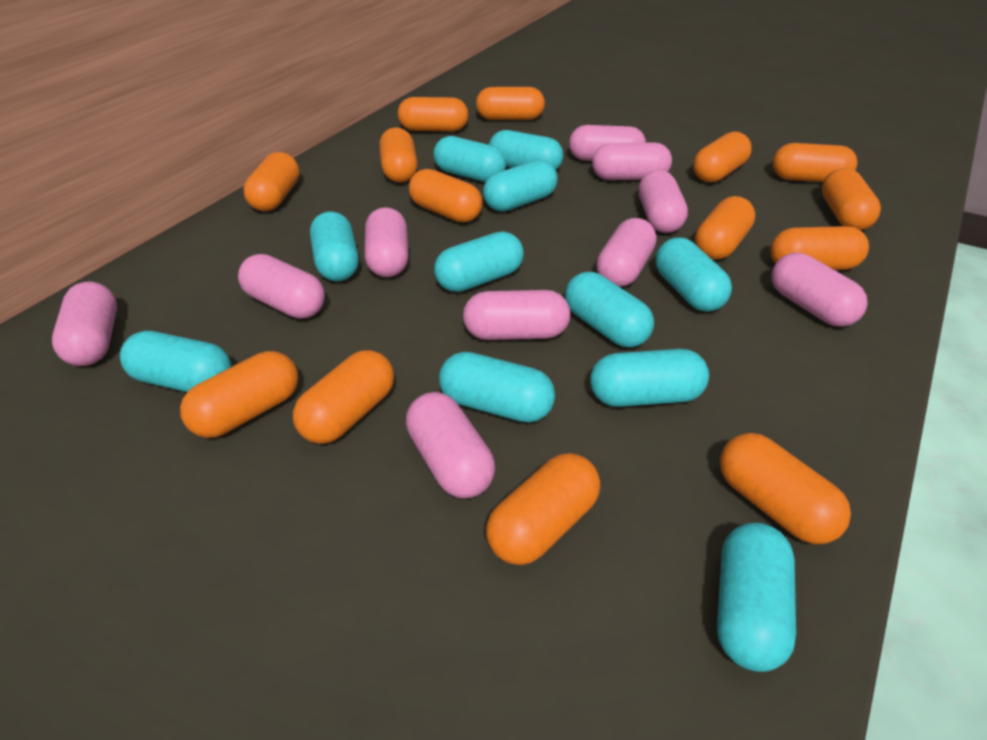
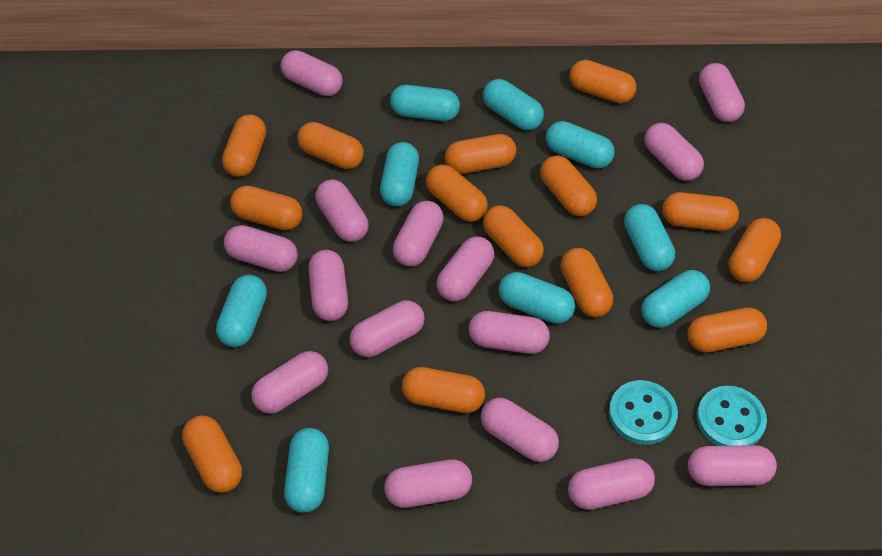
pink capsule: [52,282,117,366] [238,254,325,319] [364,207,409,277] [406,392,495,498] [463,290,570,340] [569,125,646,161] [592,143,672,180] [596,218,656,287] [639,170,688,233] [771,253,867,327] = 10 -> [224,225,298,272] [251,351,328,414] [281,50,343,96] [308,250,348,321] [315,180,368,242] [350,300,425,357] [384,459,472,508] [393,201,444,266] [436,236,494,301] [469,311,550,354] [481,398,559,462] [568,458,655,510] [644,123,704,181] [688,445,777,486] [699,63,745,122] = 15
turquoise button: none = 0 -> [609,380,678,445] [697,386,767,446] = 2
turquoise capsule: [120,331,232,392] [310,212,359,281] [433,136,506,182] [434,232,524,292] [439,352,555,423] [483,160,558,211] [489,130,563,170] [565,272,654,347] [590,349,709,407] [656,237,732,312] [717,522,796,672] = 11 -> [216,275,267,347] [284,428,329,513] [380,142,419,207] [390,85,460,121] [483,79,544,130] [499,272,575,324] [546,121,615,168] [624,204,675,271] [641,270,710,328] = 9

